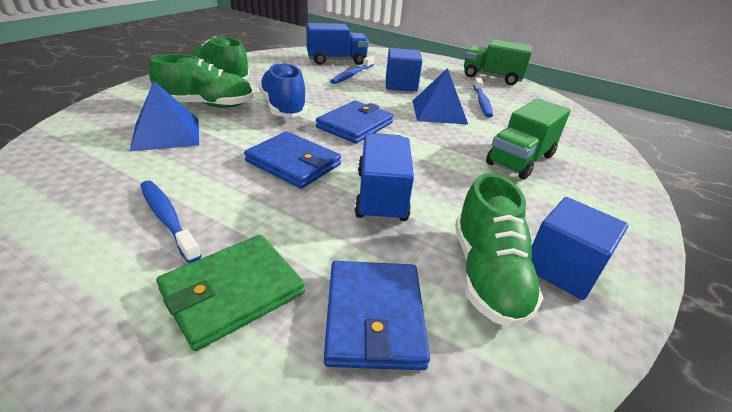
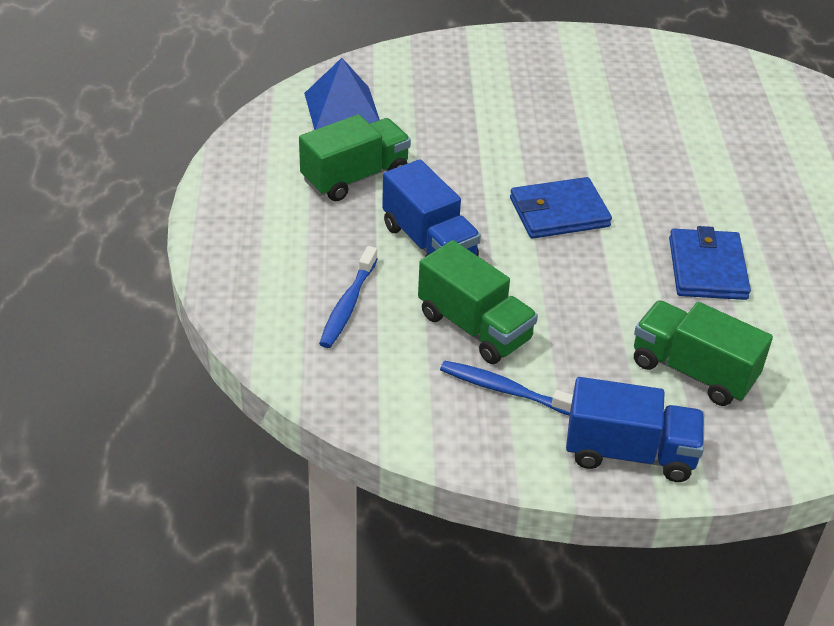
blue cube: [386,48,422,92] [531,197,628,300] = 2 -> none = 0
blue pyramid: [129,81,199,152] [412,68,468,124] = 2 -> [304,58,380,130] = 1
blue shoe: [259,62,307,117] = 1 -> none = 0
blue toothbrush: [140,181,202,263] [330,56,375,84] [473,77,493,118] = 3 -> [319,246,377,348] [440,361,573,416] = 2
blue wallet: [244,131,341,189] [316,101,393,144] [324,261,430,370] = 3 -> [510,177,612,239] [669,226,751,300] = 2
green shoe: [149,54,253,108] [192,36,250,79] [455,173,544,328] = 3 -> none = 0
green truck: [464,39,533,85] [486,98,571,180] = 2 -> [299,114,411,201] [418,240,538,364] [634,300,773,406] = 3
green wallet: [156,235,305,351] = 1 -> none = 0

